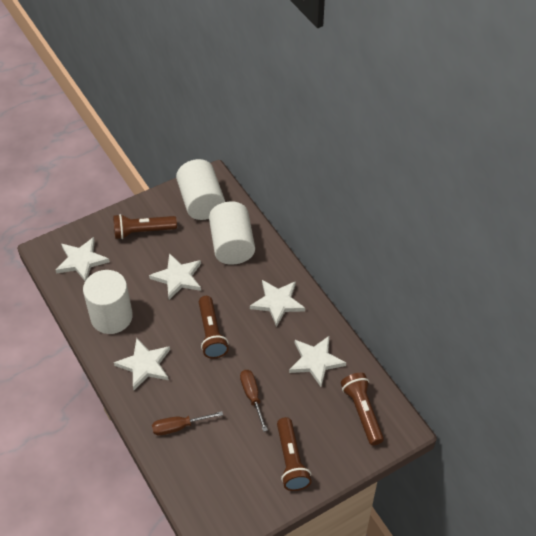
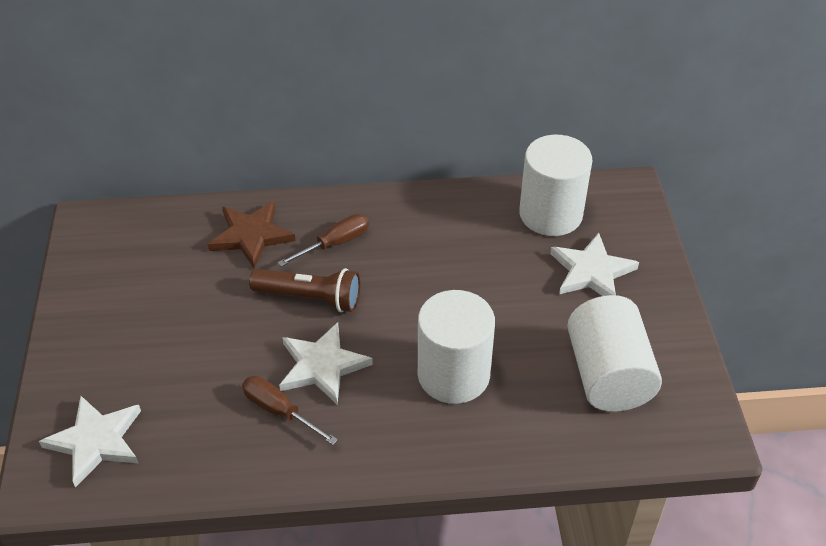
brown flashlight: [113,214,177,239] [199,296,229,359] [277,417,312,491] [341,373,384,445] = 4 -> [249,268,361,312] = 1
brown star: none = 0 -> [208,201,296,269] = 1
white star: [56,237,110,281] [114,338,170,390] [149,253,201,300] [250,280,305,327] [289,336,346,387] = 5 -> [39,396,141,488] [279,322,373,404] [550,233,639,296] = 3

